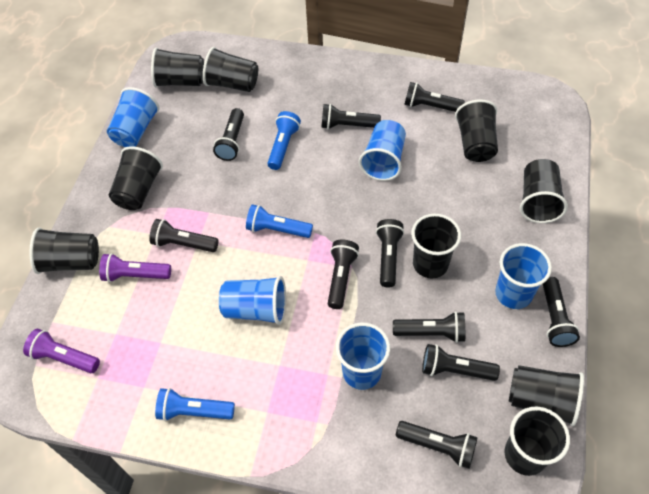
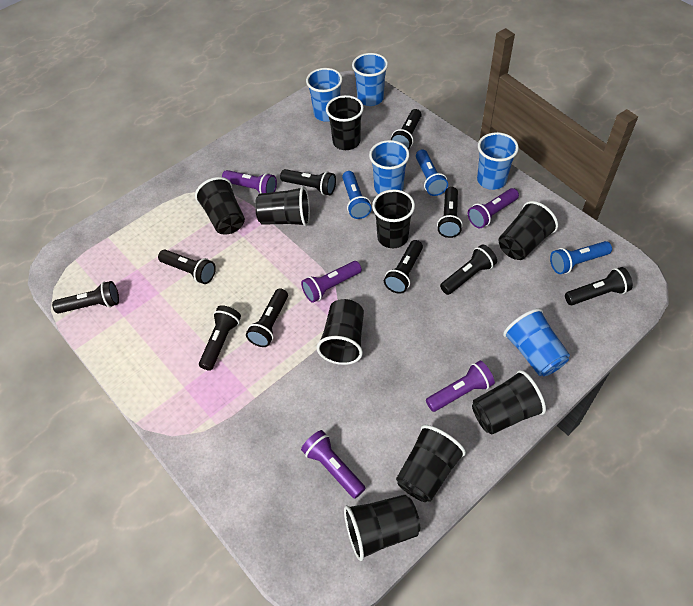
purple flashlight: [23,329,100,373] [99,253,171,282] = 2 -> [222,170,277,194] [301,261,362,303] [301,430,365,499] [426,361,495,412] [468,188,519,228] = 5

